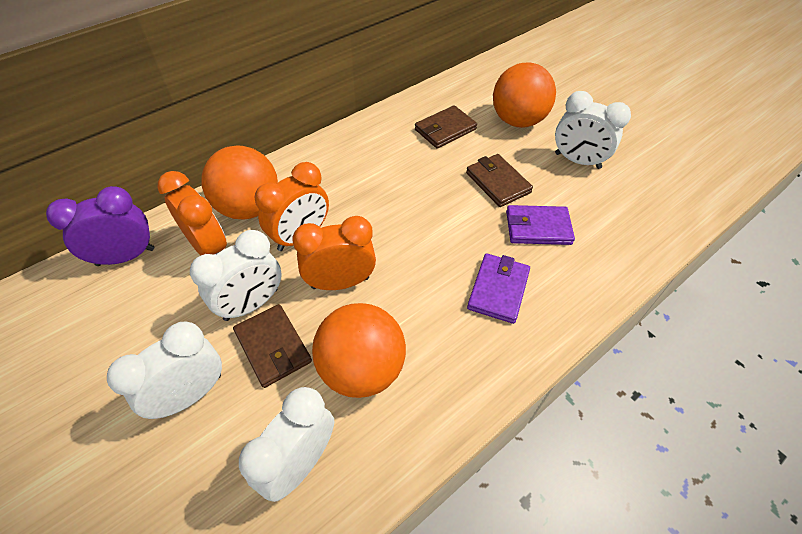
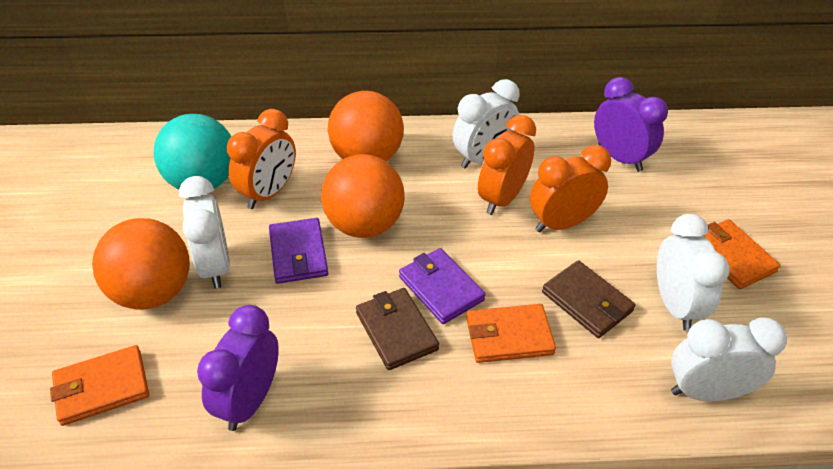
brown wallet: [233,304,312,388] [415,105,477,149] [466,154,533,207] = 3 -> [356,288,439,370] [542,260,636,338] = 2
orange wallet: none = 0 -> [50,345,149,426] [466,304,556,363] [703,219,780,289] = 3
purple clock: [46,186,154,266] = 1 -> [197,305,279,431] [594,77,668,172] = 2
turquoise ball: none = 0 -> [153,114,231,189] = 1

